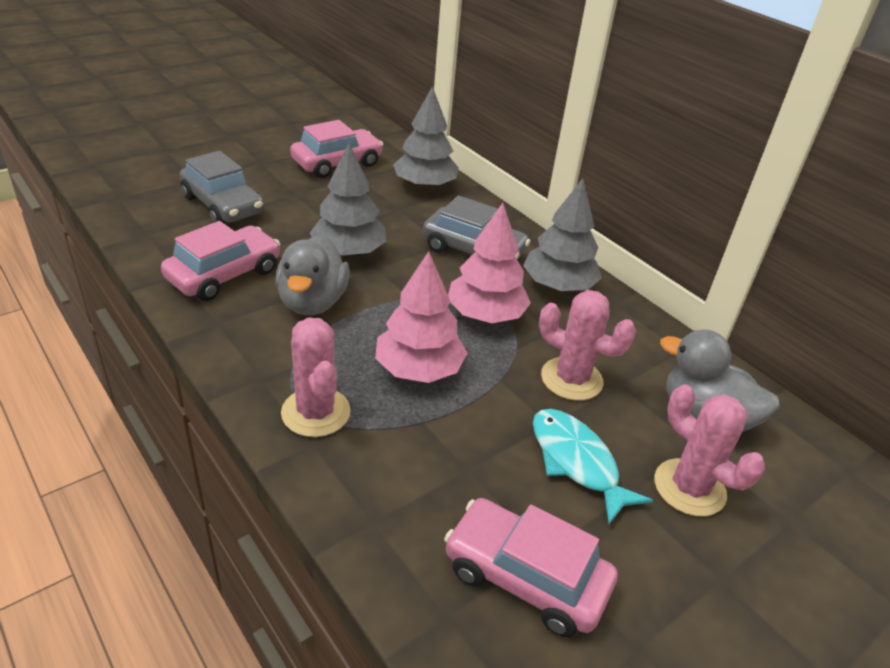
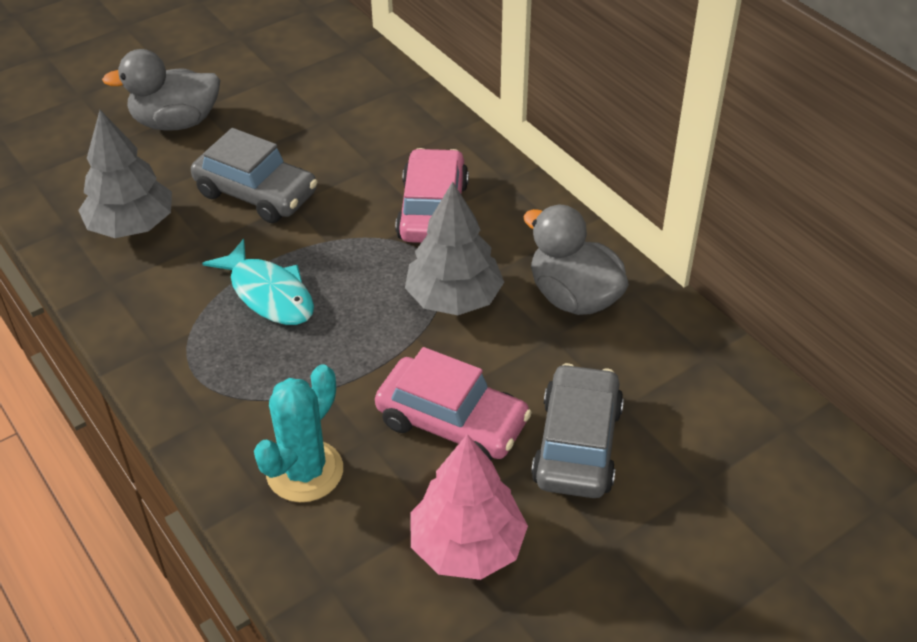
grey tree: [309,143,386,257] [393,86,459,189] [523,178,602,291] = 3 -> [78,110,172,238] [405,182,504,315] = 2
pink cactus: [281,317,351,437] [539,290,636,401] [654,385,765,517] = 3 -> none = 0
pink car: [161,221,280,301] [290,120,383,178] [444,498,618,637] = 3 -> [375,347,532,460] [395,148,469,243] = 2
pink tree: [375,252,467,383] [448,203,531,323] = 2 -> [411,434,528,580] = 1
turquoise cactus: none = 0 -> [254,364,343,502] = 1

